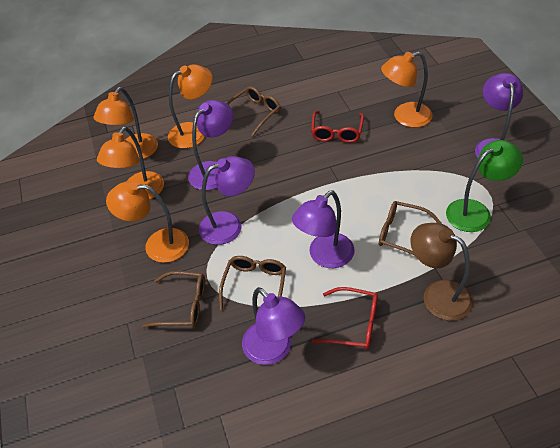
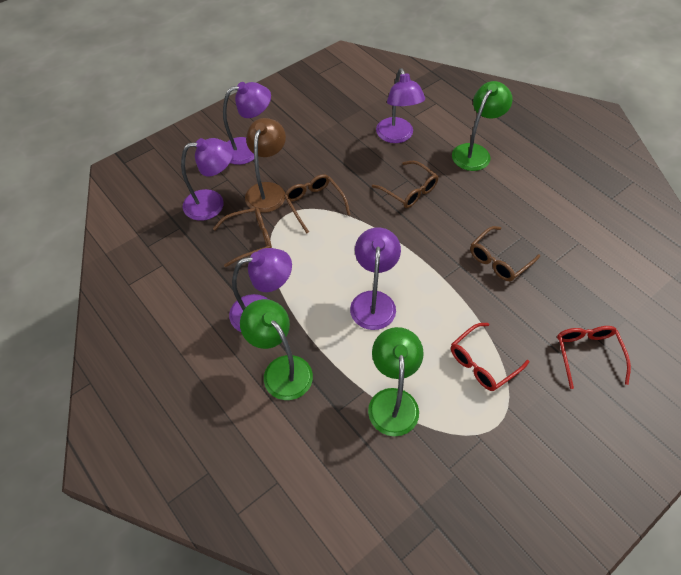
green lamp: [446,140,523,232] = 1 -> [240,299,313,400] [368,327,424,436] [452,81,513,171] = 3
orange lamp: [94,87,158,160] [97,127,164,200] [106,181,189,263] [168,64,213,148] [381,51,433,127] = 5 -> none = 0

